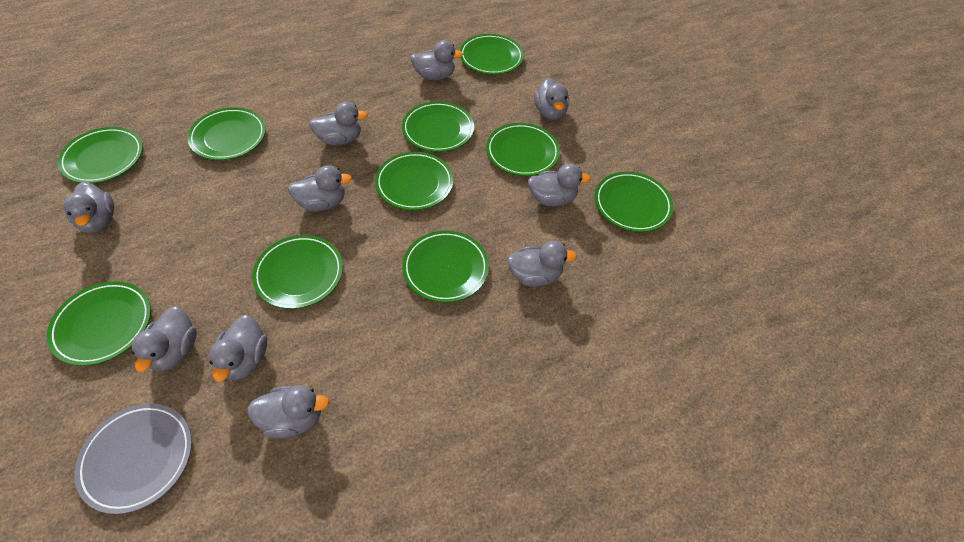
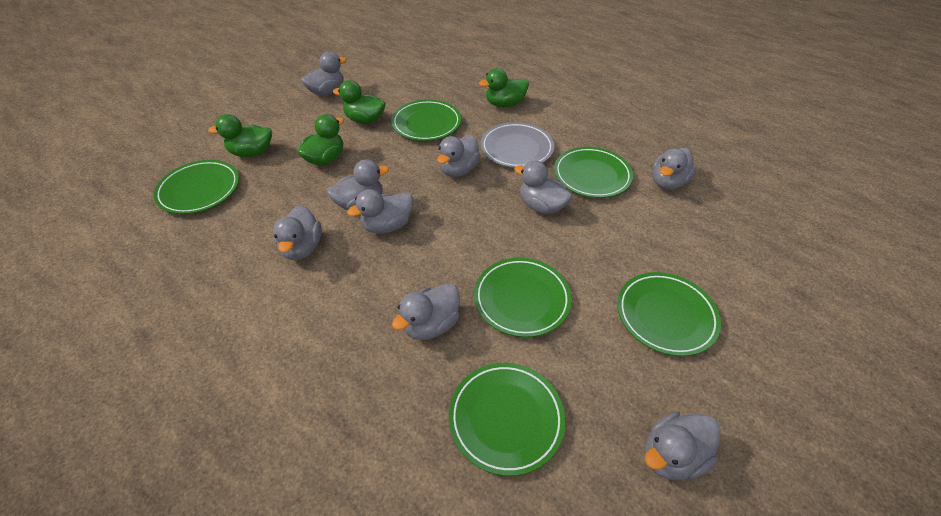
green duck: none = 0 -> [208,114,272,157] [297,114,344,166] [333,80,386,124] [479,68,529,107] = 4
green plate: [47,281,151,366] [58,127,143,183] [187,107,266,160] [252,235,343,309] [375,152,453,210] [402,101,474,152] [402,230,489,303] [460,34,524,75] [486,123,560,176] [595,172,673,232] = 10 -> [154,160,239,214] [391,100,461,141] [449,363,565,476] [474,258,572,337] [554,147,633,198] [617,272,721,356] = 6
grey duck: [63,182,114,233] [132,307,197,372] [209,315,267,382] [247,385,330,439] [288,165,352,211] [309,102,368,145] [411,40,463,80] [507,241,577,287] [528,164,591,207] [534,78,569,120] = 10 -> [273,205,322,260] [301,52,347,96] [327,159,389,210] [347,189,413,234] [392,283,460,340] [437,135,481,177] [514,161,572,214] [645,412,721,481] [652,148,697,190] = 9

